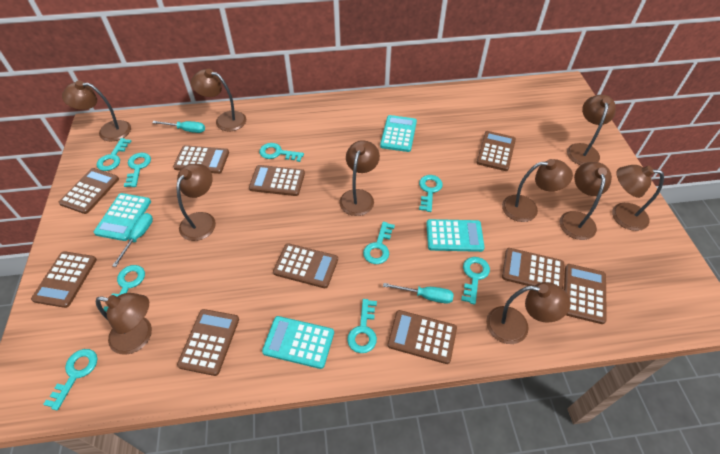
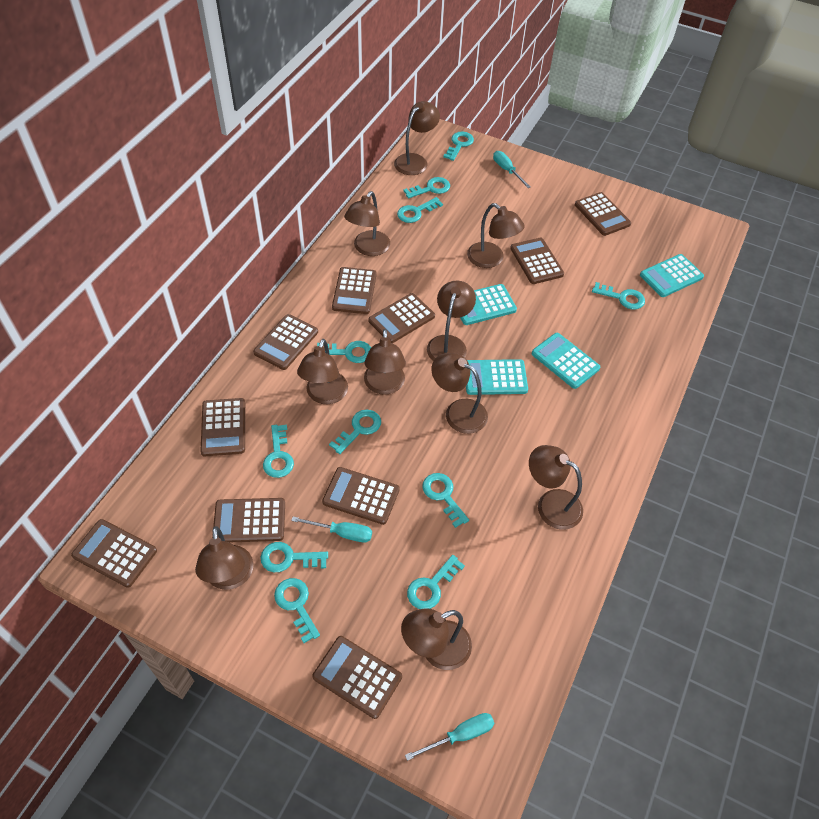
turquoise key: [43,349,97,411] [97,138,131,171] [103,265,145,312] [124,153,151,187] [259,143,304,162] [347,299,377,353] [363,222,395,264] [419,175,443,212] [461,257,490,304] = 9 -> [260,542,328,572] [263,425,294,478] [274,578,320,643] [317,341,371,363] [329,410,381,454] [397,197,443,223] [404,177,450,198] [407,555,465,609] [422,473,469,528] [443,131,474,161] [592,282,645,309] = 11

